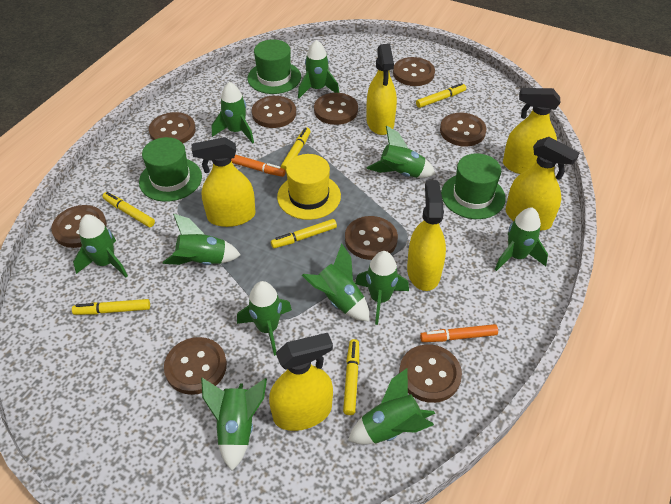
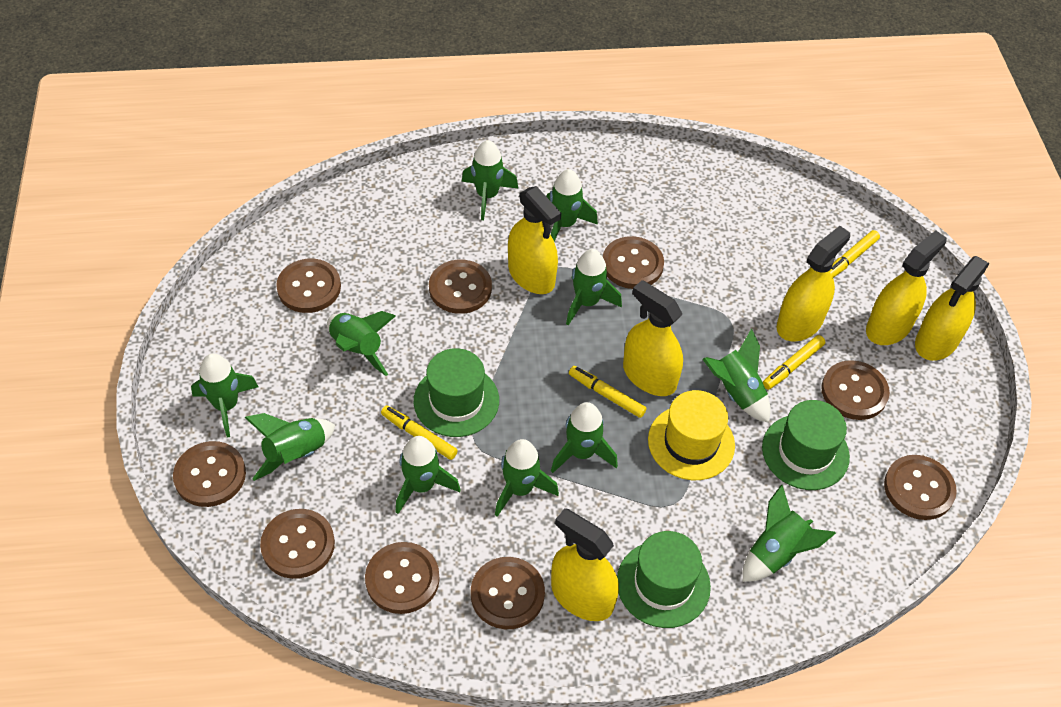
orange marker: [231,155,286,177] [420,324,498,342] = 2 -> none = 0
yellow marker: [72,299,150,315] [102,192,155,227] [271,219,337,248] [281,128,311,170] [343,339,359,415] [416,83,466,108] = 6 -> [381,406,458,460] [569,366,647,418] [763,335,825,390] [829,230,880,278] = 4

